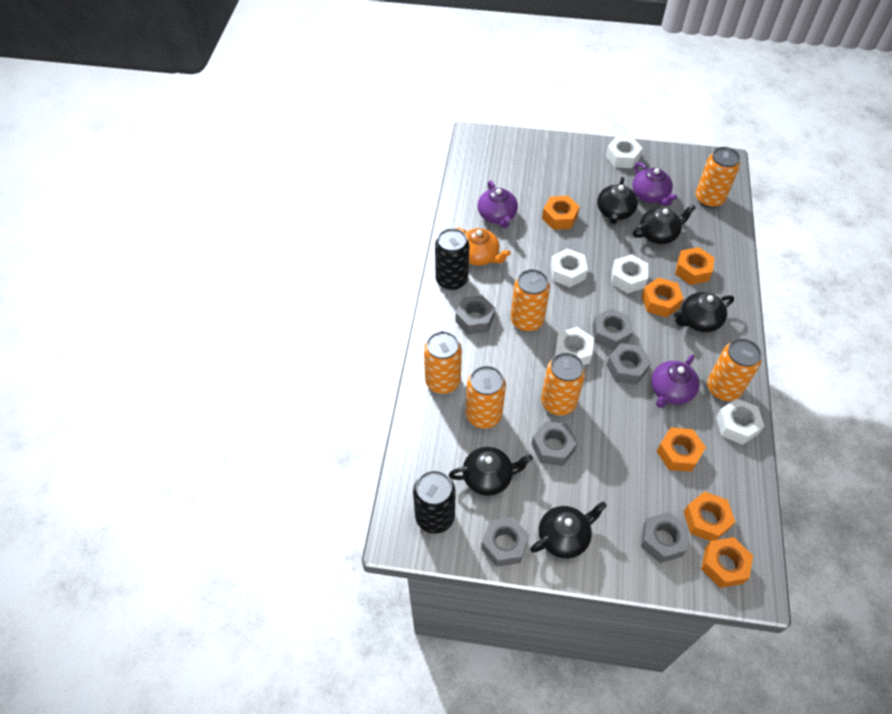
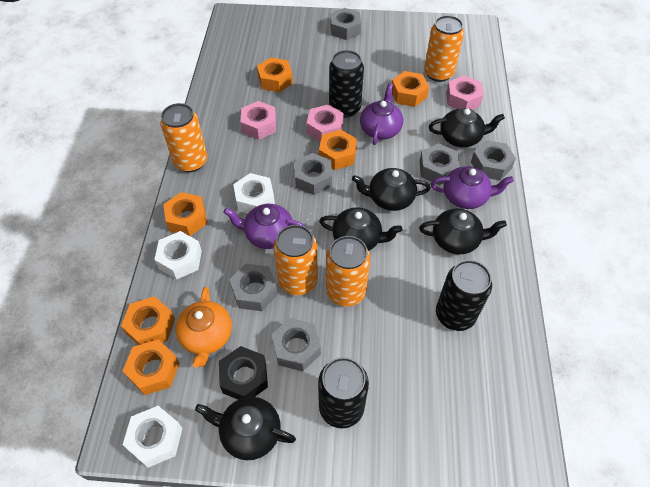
black can: [413,470,456,534] [435,228,469,290] = 2 -> [318,357,369,429] [329,50,364,118] [436,260,492,331] = 3
black nut: none = 0 -> [219,346,268,400] = 1
orange can: [424,331,462,394] [466,366,506,429] [511,269,550,332] [541,353,585,415] [695,147,740,208] [707,338,762,401] = 6 -> [160,103,207,172] [273,225,318,295] [326,236,370,307] [424,15,464,82] = 4
pink nut: none = 0 -> [241,101,276,140] [307,104,344,142] [446,75,483,110] = 3
white nut: [550,248,588,287] [554,327,594,365] [605,137,642,168] [611,254,648,293] [716,398,764,445] = 5 -> [123,406,182,468] [154,231,202,279] [233,173,275,214] = 3

